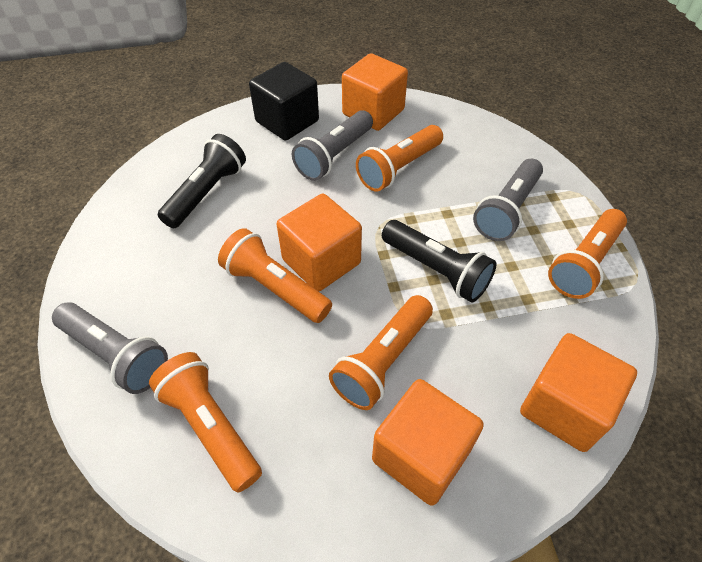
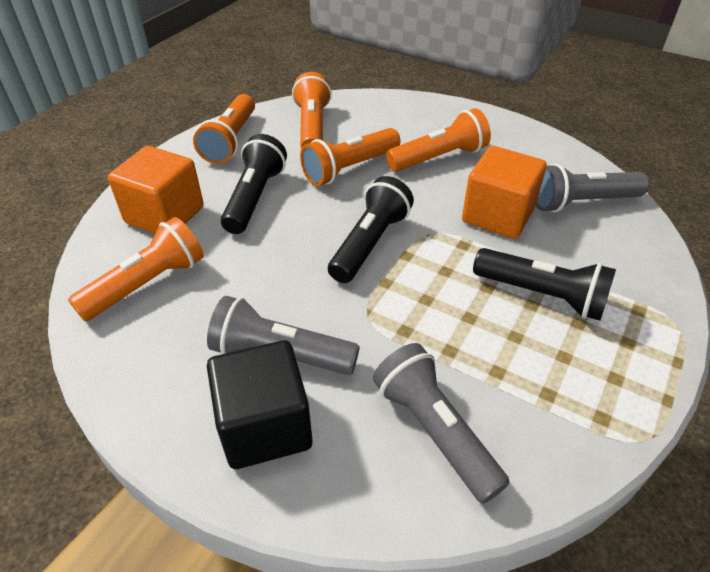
black flashlight: [158,134,246,228] [382,220,497,303] = 2 -> [221,134,287,234] [328,176,414,283] [473,248,616,321] = 3
orange cube: [277,194,362,291] [342,53,408,131] [372,379,484,506] [520,333,637,452] = 4 -> [108,146,204,234] [462,146,547,239] = 2

